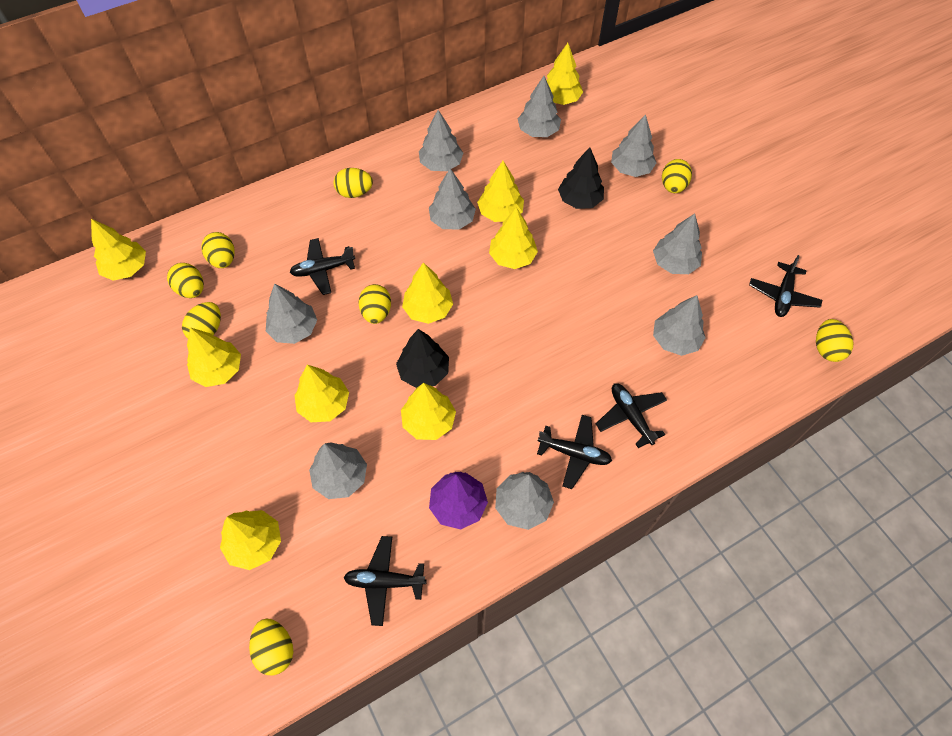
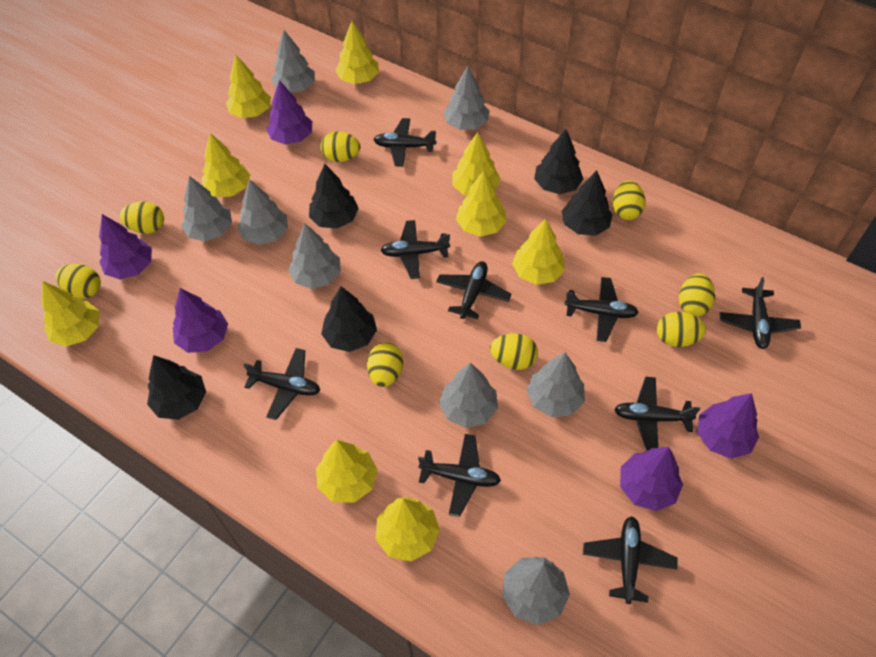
black plane: [290,238,355,295] [343,536,427,626] [537,415,612,489] [596,383,667,448] [749,255,822,317] = 5 -> [243,348,320,420] [373,118,436,167] [380,220,450,279] [418,434,501,517] [436,261,512,319] [564,277,639,342] [583,516,677,604] [614,377,700,451] [720,277,801,349] = 9
black tree: [396,329,449,388] [558,147,604,209] = 2 -> [147,355,206,420] [309,164,359,229] [321,286,377,352] [534,129,583,194] [562,170,613,236] = 5
grey tree: [266,284,317,344] [309,442,367,499] [419,110,463,171] [429,168,476,230] [495,472,554,530] [518,76,561,137] [611,114,656,177] [653,213,702,274] [653,295,706,356] = 9 -> [181,176,232,241] [237,179,288,245] [271,30,315,93] [288,223,341,289] [439,362,498,428] [444,66,489,130] [502,557,570,625] [526,352,585,417] = 8
purple tree: [429,472,488,529] = 1 -> [99,214,152,280] [173,288,228,353] [266,80,312,144] [620,447,683,511] [697,393,759,459] = 5

